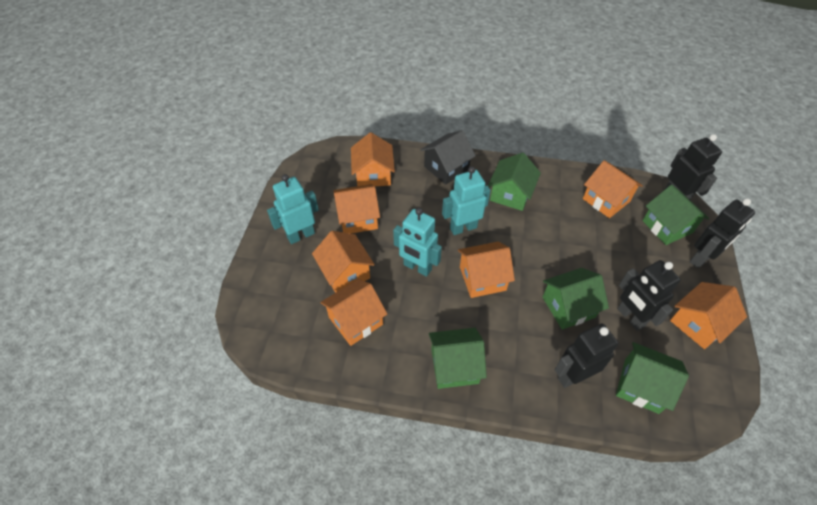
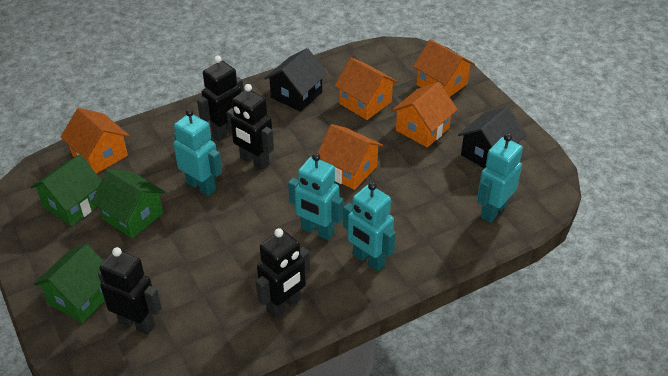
black house: [420,130,476,185] = 1 -> [264,48,327,112] [458,106,526,168] = 2
green house: [429,328,487,389] [488,153,541,211] [543,268,609,330] [616,342,689,414] [642,185,709,245] = 5 -> [31,155,101,226] [33,244,105,323] [91,169,165,239] = 3
orange house: [312,231,375,293] [320,279,387,346] [333,184,380,234] [351,133,395,186] [458,242,515,298] [583,160,643,218] [670,282,747,349] = 7 -> [61,108,129,174] [317,124,383,190] [334,57,398,120] [392,82,458,147] [413,39,475,97] = 5
turquoise robot: [267,174,319,244] [393,208,442,277] [442,166,491,235] = 3 -> [173,109,222,196] [288,153,343,240] [343,182,396,271] [477,133,523,223] = 4

